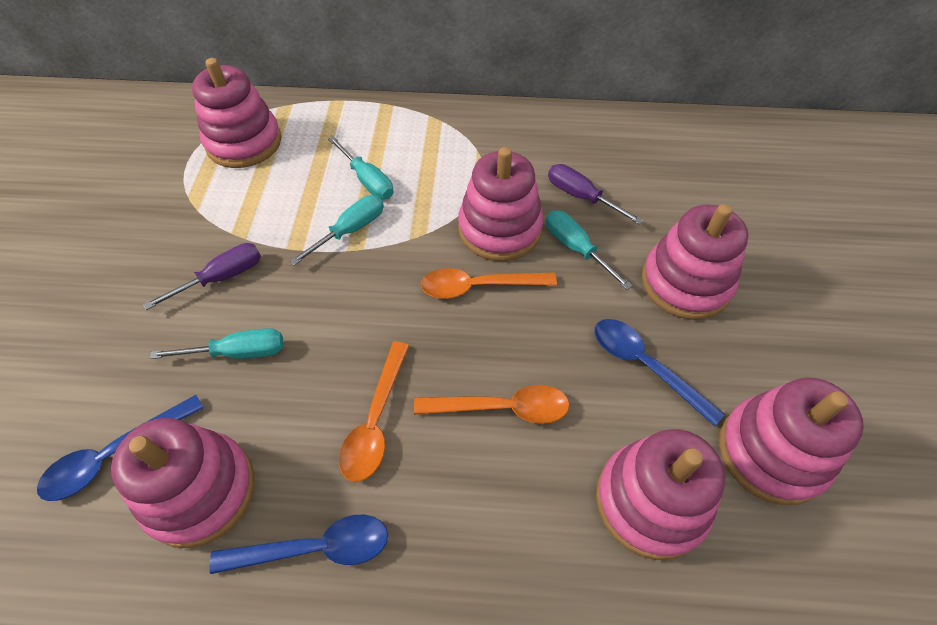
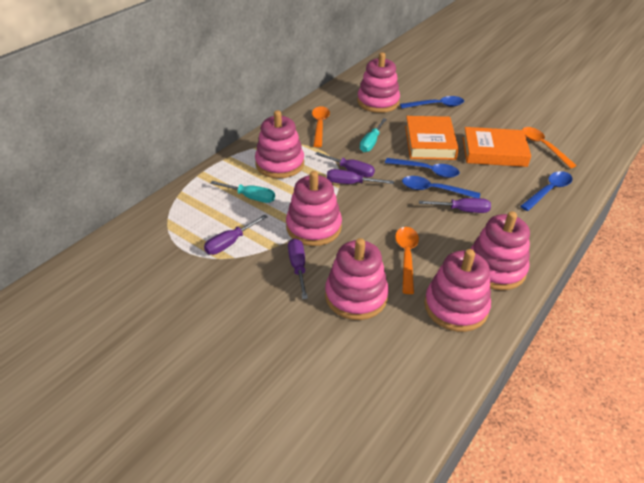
blue spoon: [37,395,204,501] [209,515,388,574] [594,319,725,427] = 3 -> [385,158,460,178] [400,96,464,109] [402,176,480,198] [520,171,573,211] = 4
orange book: none = 0 -> [405,116,459,160] [463,127,531,167] = 2
purple screwdriver: [143,243,261,310] [548,164,643,224] = 2 -> [204,214,268,255] [288,238,308,299] [316,152,375,177] [327,169,394,184] [419,198,491,213] = 5
turquoise screwdriver: [150,328,284,359] [290,195,384,266] [328,136,393,199] [546,211,632,290] = 4 -> [210,181,275,203] [360,118,387,152] = 2

